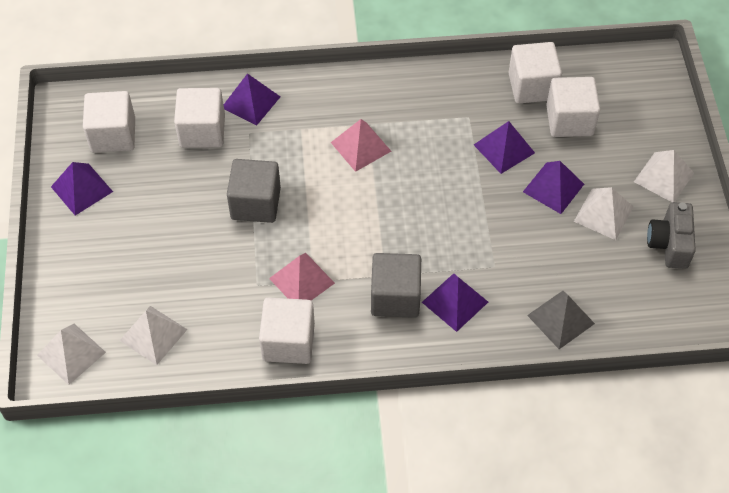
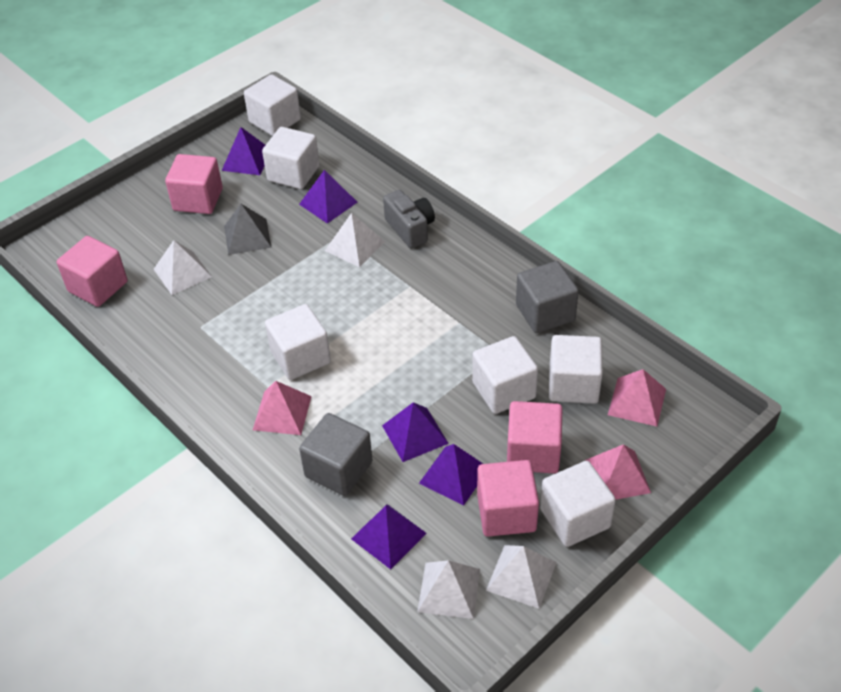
pink cube: none = 0 -> [57,236,128,307] [165,154,223,214] [477,460,539,537] [507,401,562,473] = 4
pink pyramid: [269,253,335,300] [331,119,391,172] = 2 -> [253,381,312,435] [585,444,651,499] [608,369,666,426] = 3
white cube: [83,91,135,153] [174,88,225,148] [259,297,315,364] [508,42,562,104] [546,77,600,137] = 5 -> [244,74,301,136] [262,127,319,189] [265,304,331,380] [472,336,538,414] [540,461,616,547] [549,335,603,404] = 6

